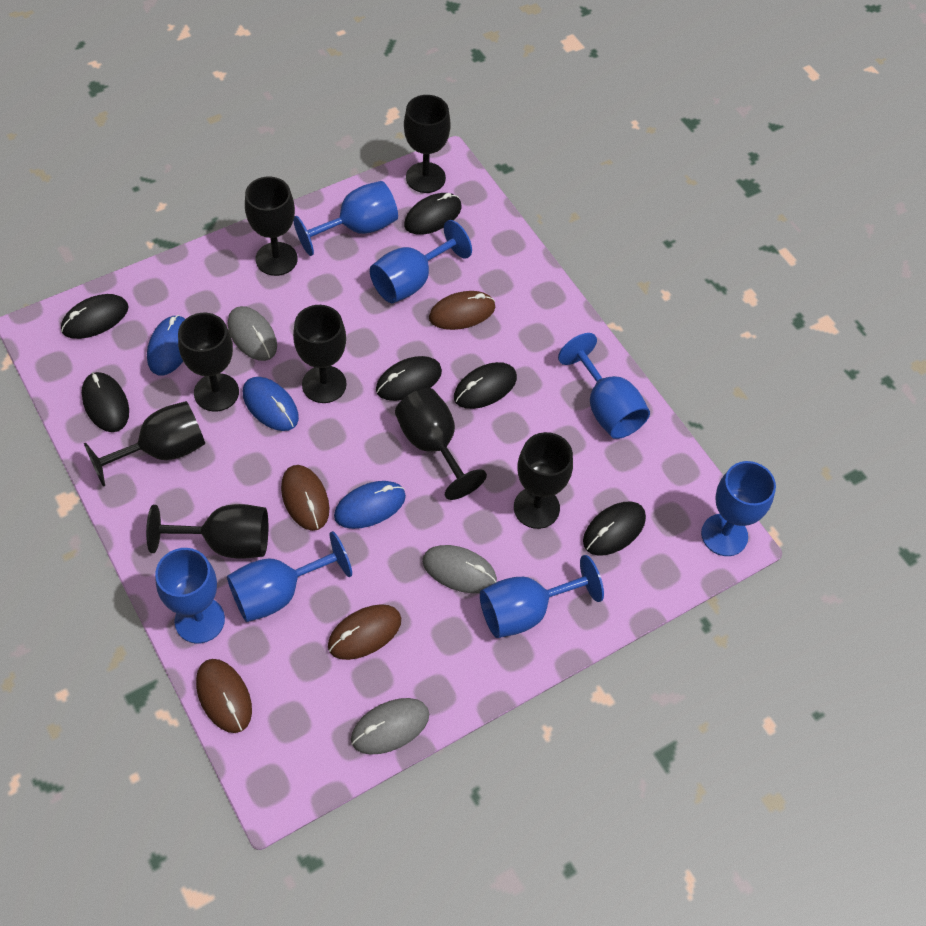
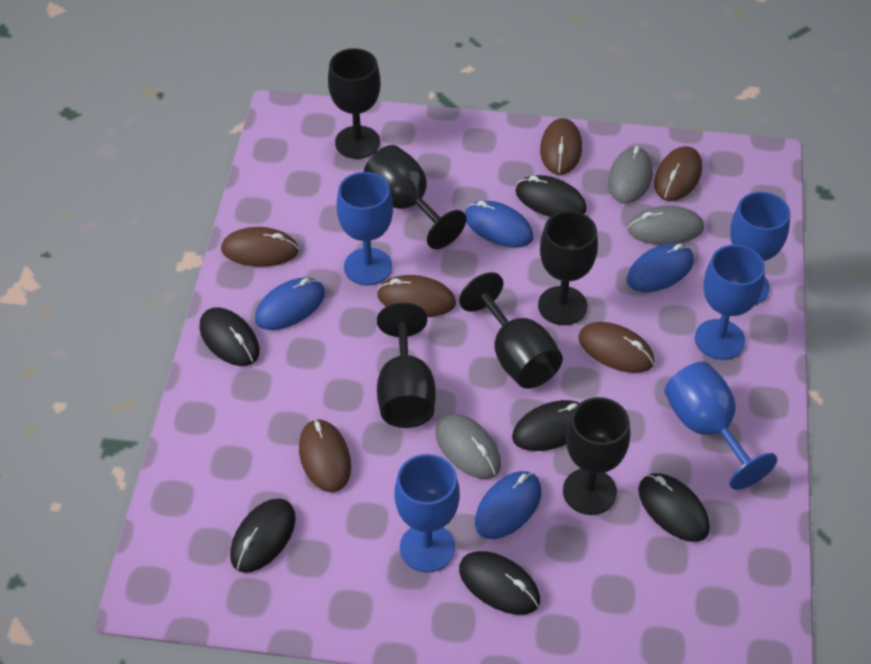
black goblet: [84,401,205,487] [146,504,268,559] [178,313,239,412] [245,177,298,276] [293,305,346,403] [395,388,487,500] [404,95,451,193] [514,432,573,529] = 8 -> [328,48,381,159] [364,145,466,249] [377,302,436,428] [459,272,563,389] [538,211,598,325] [563,397,630,515] = 6
blue goblet: [155,548,225,644] [227,531,352,622] [293,181,398,256] [370,220,472,303] [480,555,604,638] [558,333,650,439] [701,461,776,556] = 7 -> [337,172,393,285] [394,454,460,572] [664,361,777,490] [695,245,765,360] [730,192,790,305] = 5
blue mouse: [147,315,185,375] [243,377,299,431] [334,481,406,529] = 3 -> [255,277,325,330] [465,201,534,248] [475,471,541,539] [627,243,694,292] = 4
brown mouse: [196,659,252,733] [281,465,329,531] [328,604,401,660] [429,291,495,330] = 4 -> [221,227,299,267] [299,419,351,492] [377,275,456,317] [540,118,582,175] [578,322,655,373] [654,146,702,201] = 6

